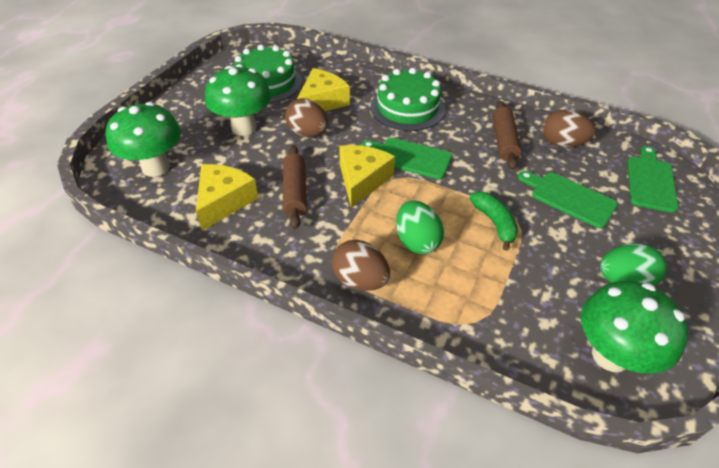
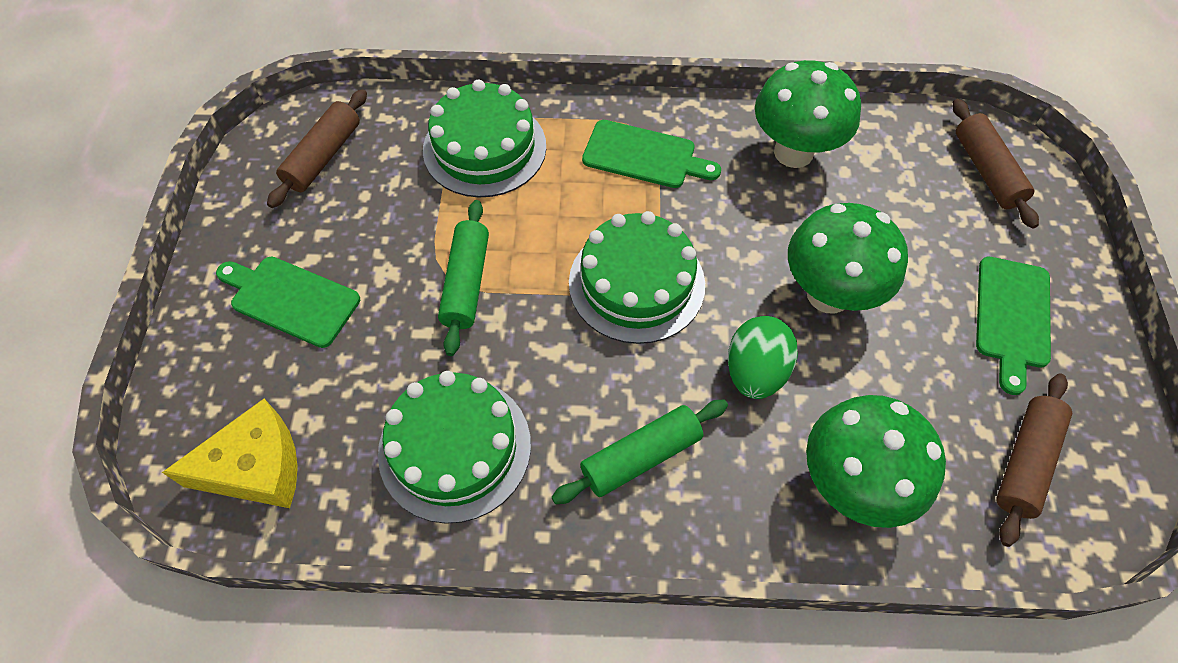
brown egg: [285,98,328,137] [332,240,390,291] [542,109,595,147] = 3 -> none = 0
brown rolling pin: [283,145,307,229] [493,101,522,170] = 2 -> [267,89,367,208] [953,99,1039,229] [996,373,1072,547] = 3
green banana: [470,191,518,251] = 1 -> none = 0
green cake: [234,45,302,103] [370,68,445,131] = 2 -> [378,371,531,524] [423,80,546,198] [569,211,705,344] = 3
green egg: [396,200,444,254] [600,243,667,286] = 2 -> [728,316,798,399] = 1
green rolling pin: none = 0 -> [438,200,489,356] [552,400,728,504] = 2
yellow cheese: [196,164,258,231] [297,68,350,111] [339,145,395,208] = 3 -> [162,399,298,508] = 1

